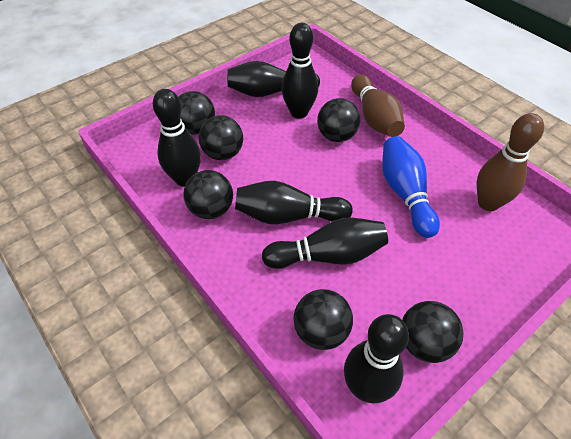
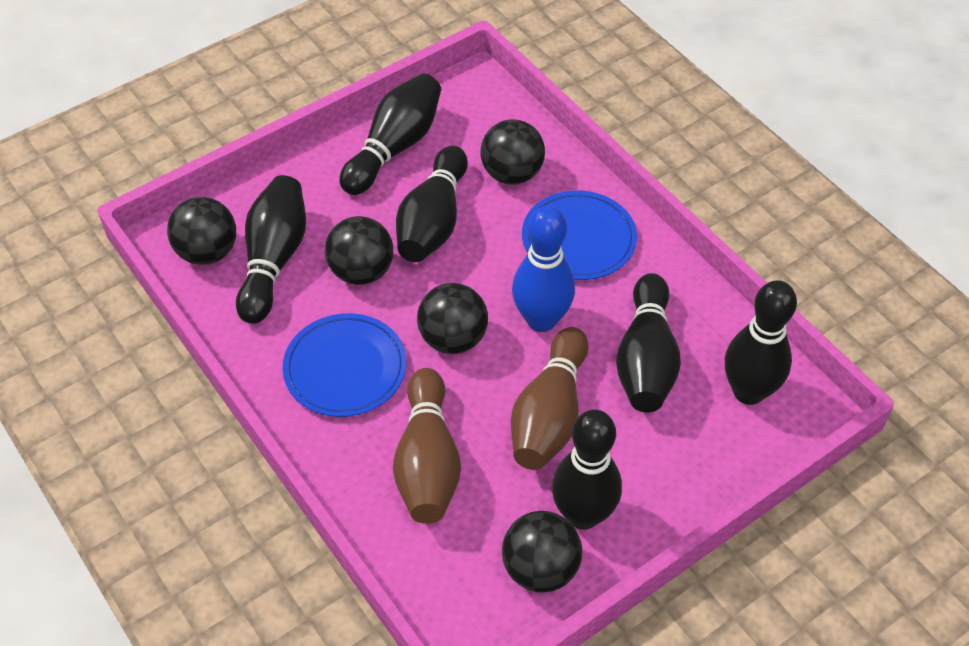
black ball: [178,91,215,134] [183,170,233,219] [198,115,243,160] [293,289,353,350] [317,98,361,142] [402,301,463,363] = 6 -> [167,197,236,265] [325,216,393,285] [417,283,488,354] [481,119,545,185] [502,511,582,593] = 5
blue plate: none = 0 -> [282,313,406,417] [522,190,637,280] = 2

